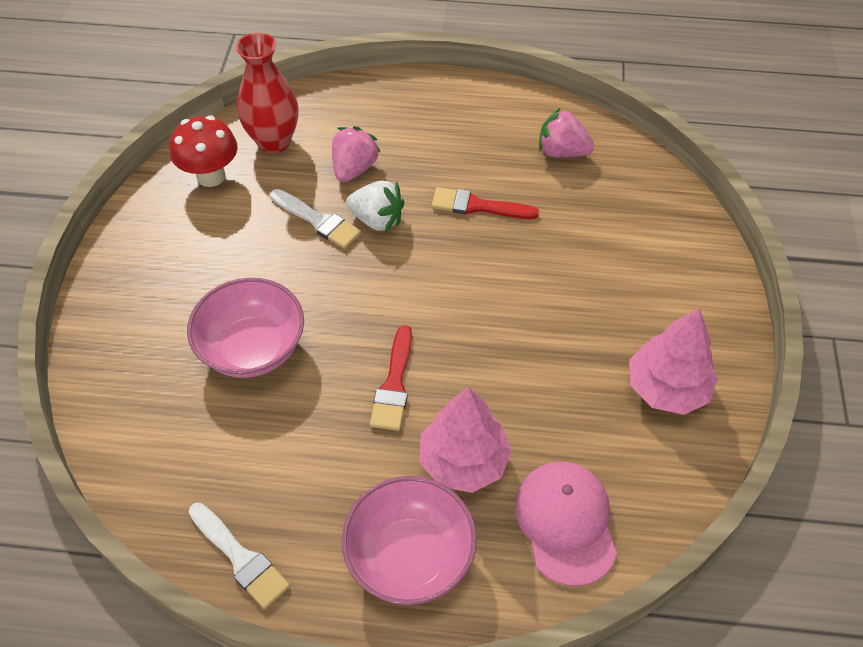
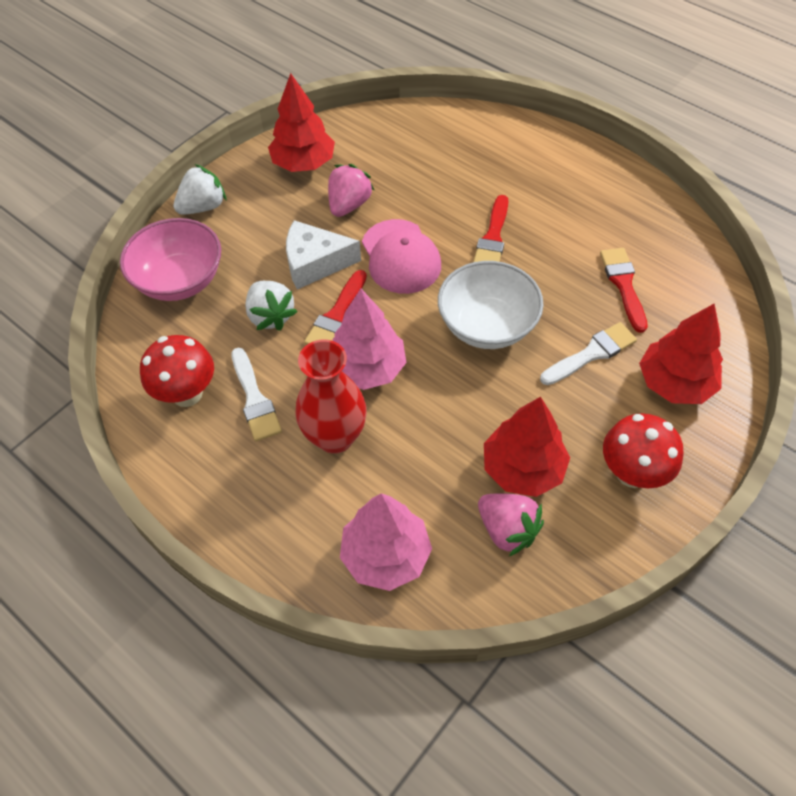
pink bowl: [187,278,304,378] [342,476,477,605] = 2 -> [120,218,221,301] = 1
red brush: [370,325,412,431] [431,187,539,219] = 2 -> [304,270,367,345] [473,195,508,262] [600,248,648,333] = 3
red mushroom: [170,115,238,187] = 1 -> [140,335,214,407] [603,413,684,488] = 2
red tree: none = 0 -> [268,73,335,172] [484,397,570,497] [639,304,723,404] = 3
white bowl: none = 0 -> [438,261,544,349] = 1
white cheese: none = 0 -> [286,220,361,290] = 1
white strawberry: [346,181,404,232] = 1 -> [174,164,227,215] [245,281,298,331] = 2

